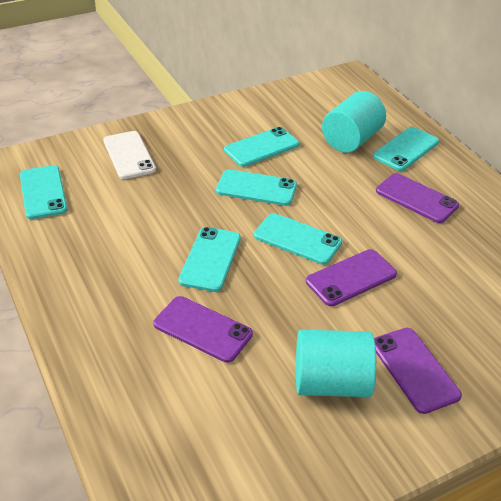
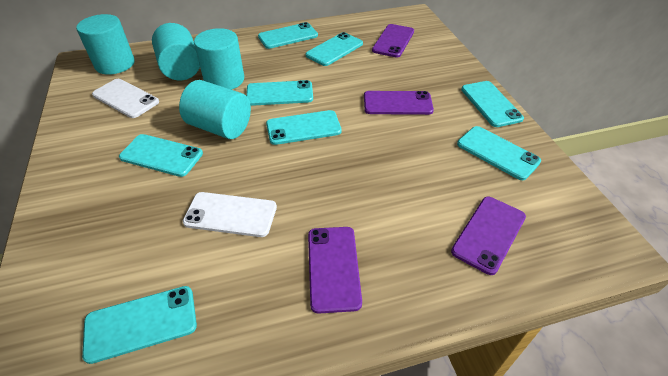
turquoise cylinder: [296,330,376,397] [322,91,386,153] = 2 -> [76,14,135,75] [152,23,200,80] [179,80,251,139] [194,28,244,90] = 4
turquoise phone: [20,165,67,219] [178,227,241,292] [216,169,297,206] [224,127,299,167] [254,213,342,265] [373,127,439,171] = 6 -> [82,286,197,364] [119,134,203,177] [246,80,313,106] [258,22,318,49] [266,110,342,145] [306,32,363,66] [457,126,541,180] [461,81,524,127] = 8
white phone: [103,131,156,179] = 1 -> [92,79,159,118] [183,192,277,237] = 2

